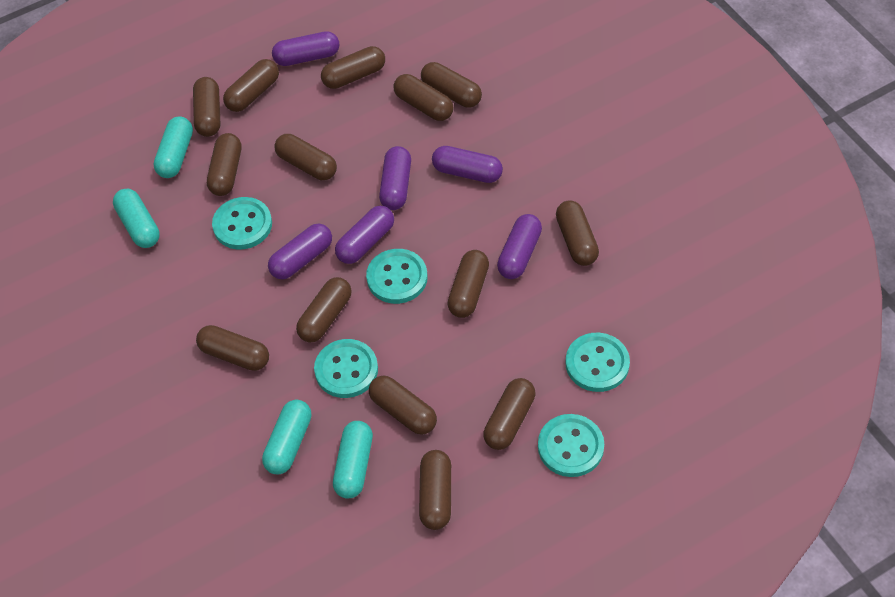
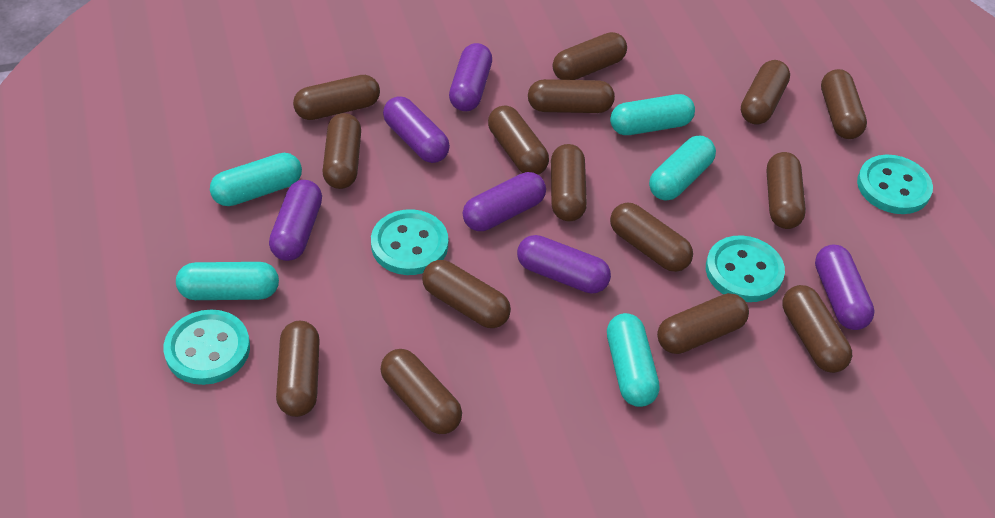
brown capsule: [193,77,220,137] [196,325,269,371] [207,133,241,196] [223,59,279,112] [274,134,337,180] [296,277,352,342] [321,46,385,89] [369,376,437,435] [393,74,454,121] [419,450,451,530] [421,62,482,107] [448,250,489,318] [483,378,536,450] [556,200,599,266] = 14 -> [276,321,320,417] [293,75,380,120] [322,113,361,189] [380,349,462,434] [422,260,511,328] [488,105,549,175] [528,79,615,113] [551,144,587,222] [553,32,627,80] [610,203,693,272] [657,293,749,354] [741,60,790,125] [767,152,806,229] [782,285,852,373] [821,69,867,139] = 15
turquoise button: [212,197,272,249] [314,339,378,398] [366,249,428,304] [538,414,604,477] [565,333,630,392] = 5 -> [163,309,250,385] [371,209,448,275] [706,235,785,302] [857,155,933,214] = 4
turquoise capsule: [113,189,160,248] [154,117,193,178] [262,400,312,475] [333,421,373,499] = 4 -> [176,262,279,300] [210,153,302,206] [607,313,659,407] [610,94,695,135] [649,135,716,201] = 5

